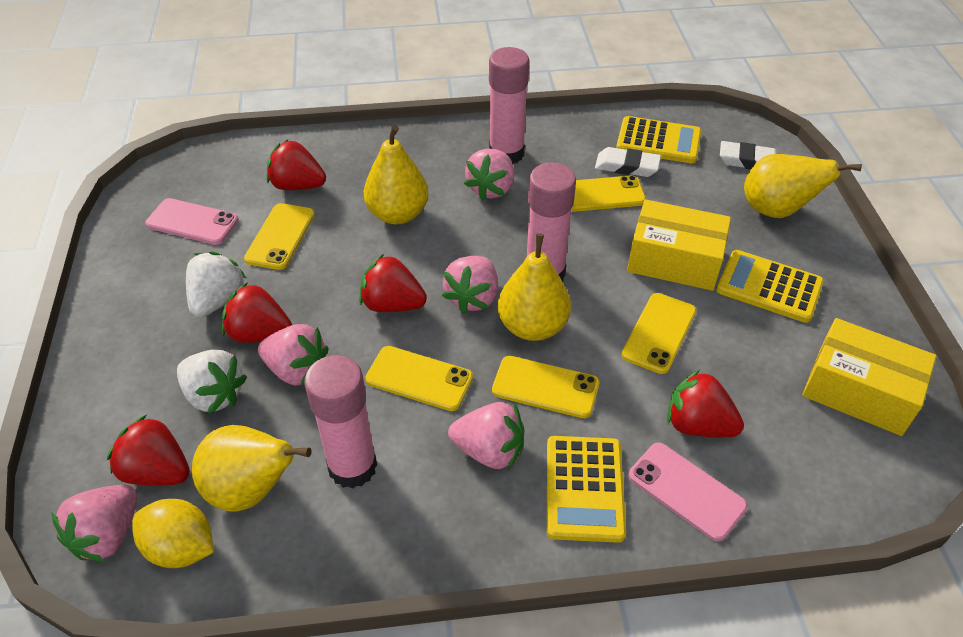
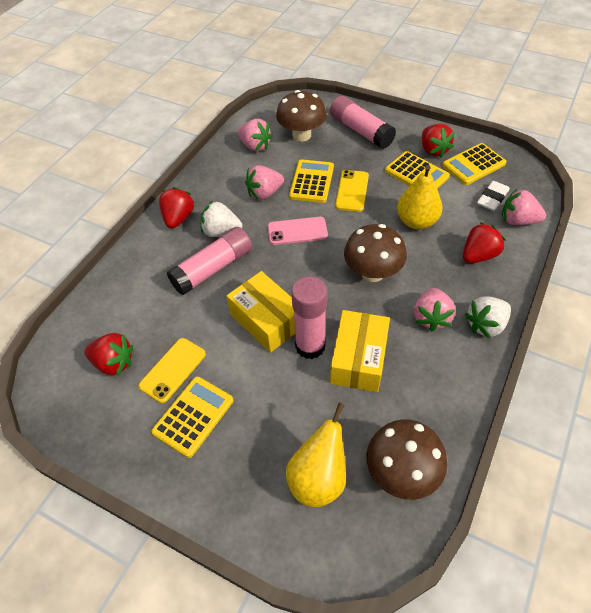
brown mushroom: none = 0 -> [276,90,327,141] [344,224,407,282] [367,419,447,500] = 3
pink phone: [145,198,239,245] [629,443,748,542] = 2 -> [268,217,328,245] = 1
pink strawberry: [51,485,137,562] [258,324,329,387] [442,256,498,314] [448,402,524,470] [464,148,514,200] = 5 -> [238,119,273,151] [245,165,284,200] [414,288,456,332] [502,189,546,225] = 4
red strawberry: [107,415,190,485] [222,282,292,343] [267,139,326,190] [360,254,427,312] [667,369,744,437] = 5 -> [84,333,133,376] [159,187,194,229] [422,124,455,157] [463,222,506,263] = 4
white eraser: [595,147,661,177] [720,141,779,170] = 2 -> [477,181,510,211] = 1
yellow calculator: [547,436,626,543] [616,116,702,164] [717,250,824,323] = 3 -> [151,376,233,458] [289,159,334,203] [385,151,450,189] [442,143,506,185] = 4
yellow lemon: [132,499,214,568] = 1 -> none = 0
yellow pear: [192,425,312,512] [364,125,429,224] [498,233,571,341] [744,154,862,218] = 4 -> [286,402,346,508] [397,165,442,230] = 2
yellow phone: [244,203,315,270] [365,346,473,411] [492,356,599,418] [571,175,646,212] [622,293,696,374] = 5 -> [138,338,206,403] [335,170,369,212] = 2

